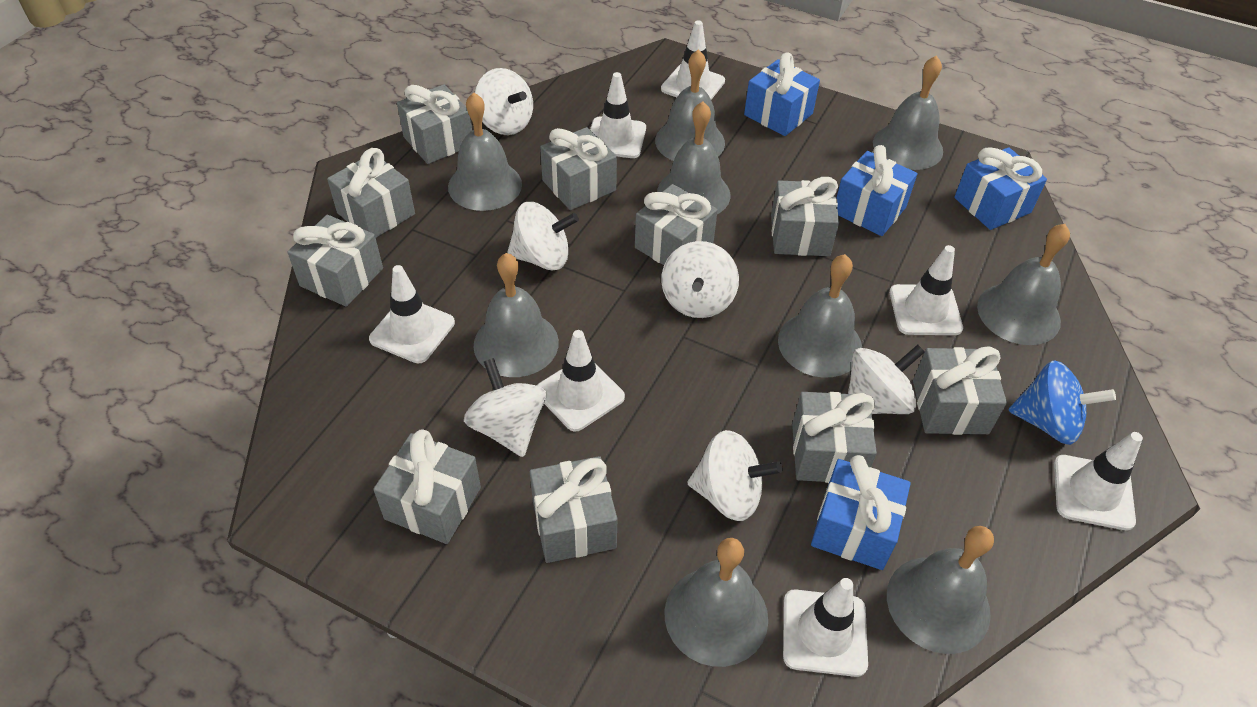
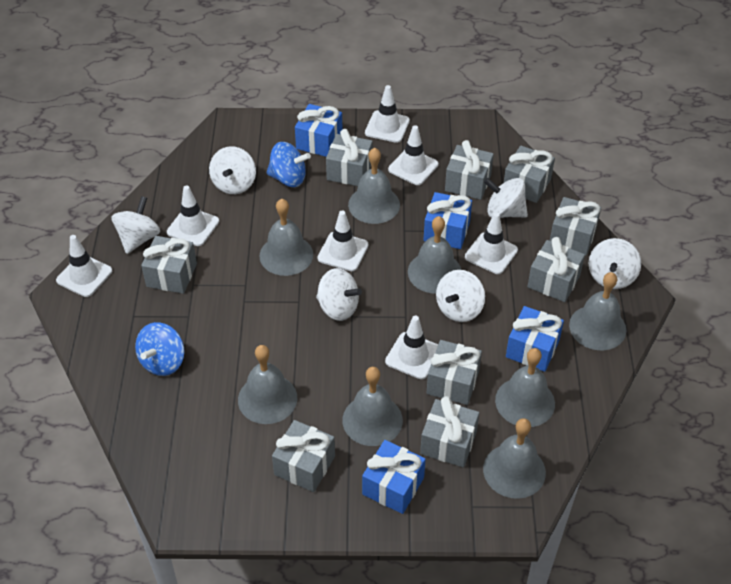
blue spinning top: [1008,360,1116,445] = 1 -> [135,322,185,376] [267,142,311,187] = 2
grey bell: [448,92,522,211] [473,253,559,377] [655,49,725,161] [657,101,730,214] [665,538,768,667] [778,254,862,378] [873,55,943,170] [887,526,994,654] [977,224,1070,345] = 9 -> [238,345,297,424] [259,199,313,276] [342,367,403,446] [348,148,400,224] [408,216,462,294] [483,418,546,499] [495,348,555,427] [569,272,626,350] = 8
grey gift: [287,215,383,307] [327,148,415,238] [373,429,481,544] [397,85,472,164] [530,456,618,563] [540,127,617,210] [635,184,718,265] [771,177,839,256] [792,392,877,483] [913,346,1007,435] = 10 -> [141,236,197,294] [272,420,335,492] [326,129,373,186] [420,396,479,467] [427,340,482,405] [445,140,494,200] [504,146,555,203] [527,237,585,302] [550,197,601,256] = 9

